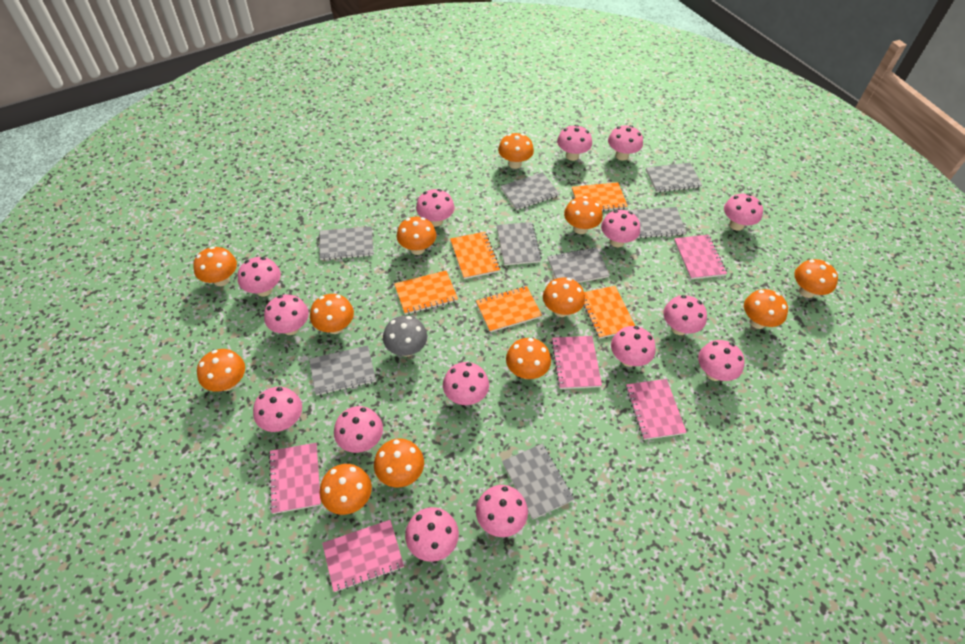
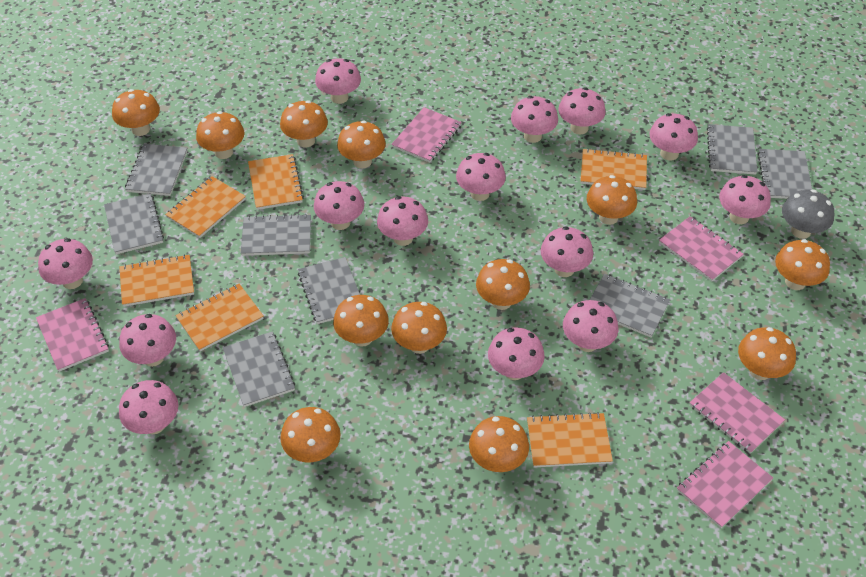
orange notebook: [394,271,458,315] [450,232,500,279] [476,286,542,332] [572,182,628,211] [583,286,635,339] = 5 -> [120,254,194,307] [165,176,246,238] [176,284,264,352] [248,154,304,210] [527,412,613,467] [580,148,647,190] = 6
pink mushroom: [238,257,281,297] [253,387,302,432] [264,295,309,335] [334,406,383,453] [405,507,459,562] [416,189,455,227] [443,362,489,405] [476,485,528,537] [557,125,592,161] [601,210,640,247] [608,125,643,161] [611,326,656,367] [663,295,707,335] [698,340,745,381] [724,193,763,231] = 15 -> [38,238,93,289] [119,314,176,367] [119,380,179,434] [314,181,364,230] [315,58,361,104] [377,196,428,246] [456,153,506,201] [488,328,545,380] [511,96,558,143] [541,226,593,277] [558,88,606,134] [563,300,618,352] [649,113,698,160] [719,175,771,224] = 14

